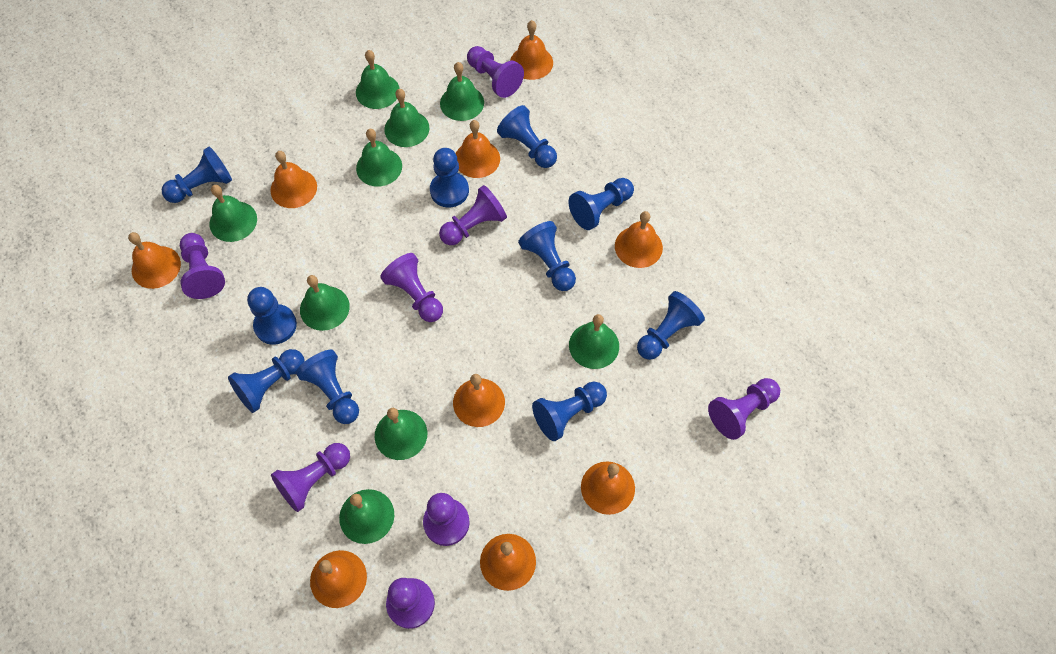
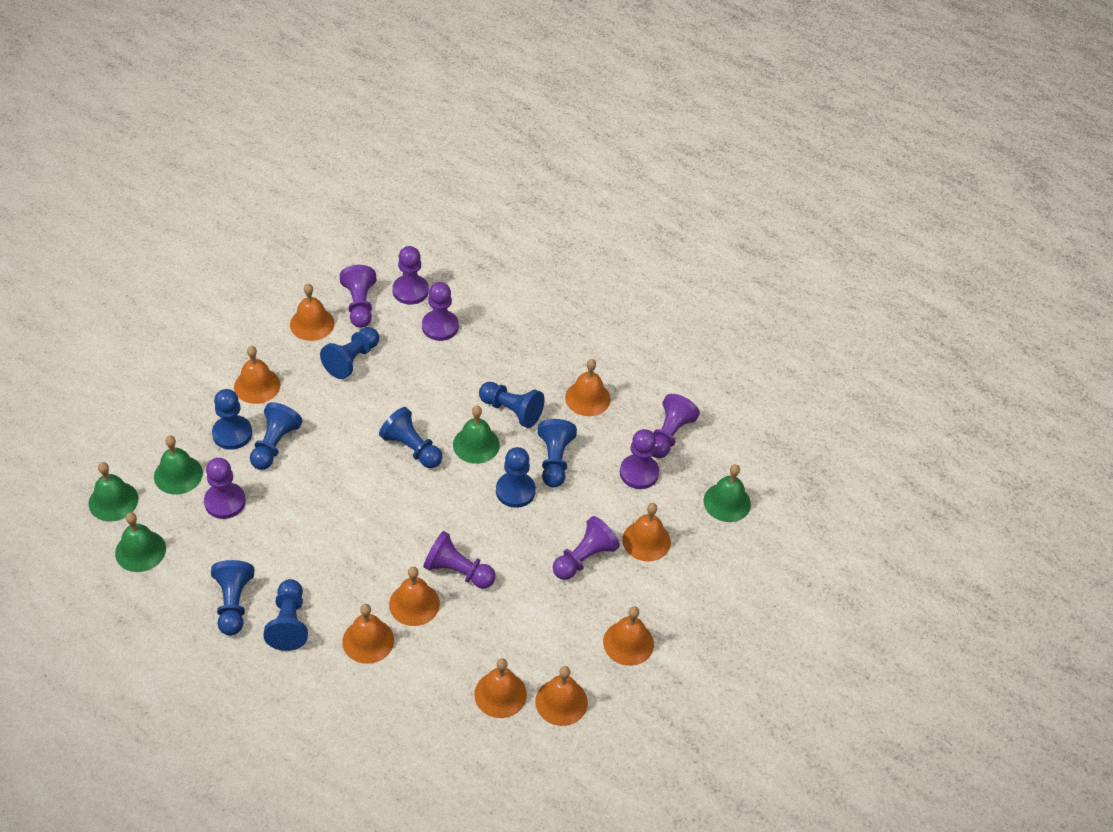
blue pawn: [162,147,232,203] [228,349,305,413] [247,287,297,345] [296,350,359,424] [430,148,469,208] [497,105,557,168] [518,221,576,291] [532,382,607,441] [569,178,634,230] [637,291,705,360] = 10 -> [211,560,254,636] [212,389,252,450] [250,402,303,470] [263,579,308,651] [320,327,379,379] [379,407,442,468] [479,382,544,428] [496,447,536,508] [538,419,577,487] = 9
green bell: [209,185,257,242] [300,275,350,331] [339,489,394,544] [356,50,400,109] [356,129,402,187] [375,408,427,460] [384,89,429,147] [440,62,484,121] [569,314,619,369] = 9 -> [88,462,138,522] [115,512,166,572] [154,435,203,494] [453,406,500,464] [703,464,751,522] = 5

